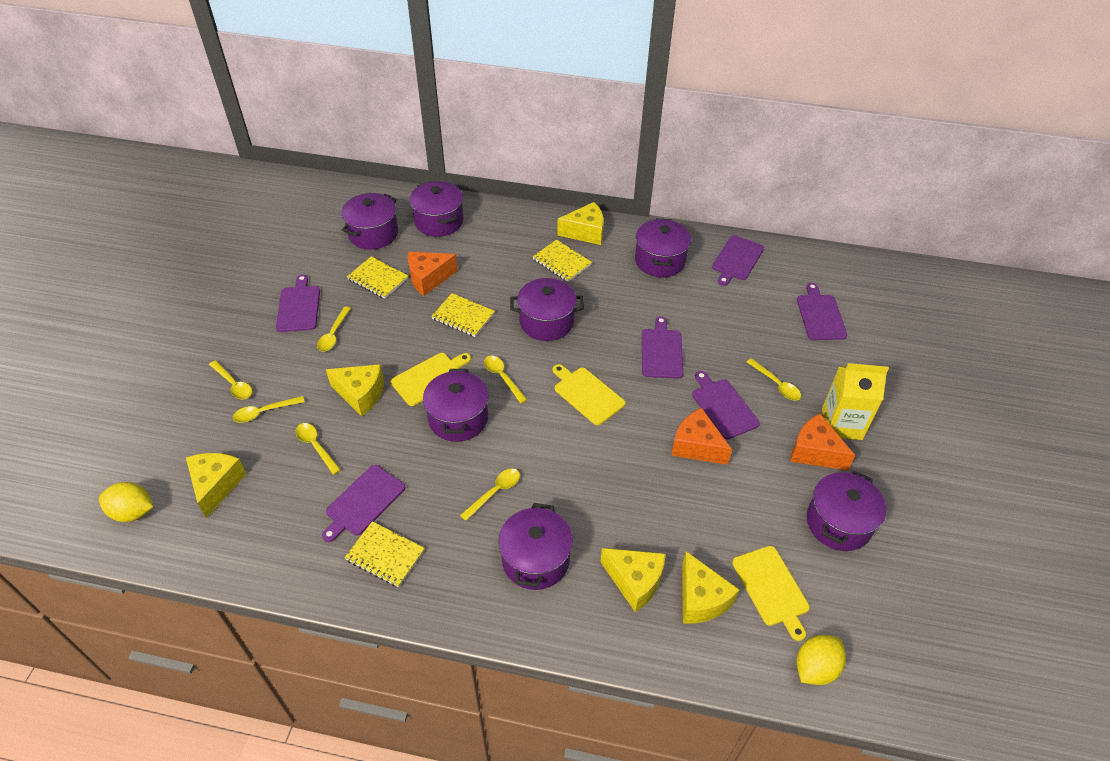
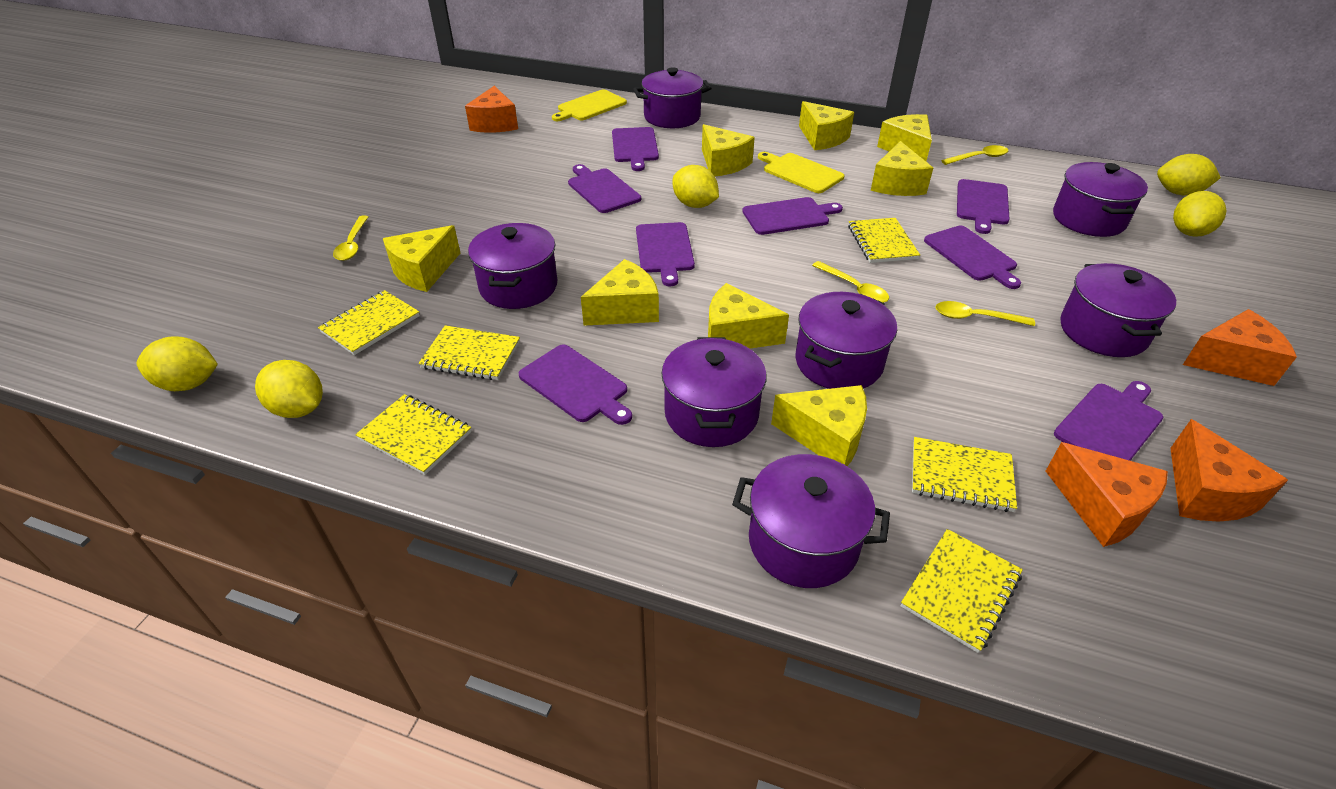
orange cheese: [408,252,458,296] [671,408,732,465] [790,414,855,470] = 3 -> [465,86,518,133] [1046,442,1168,547] [1170,419,1288,522] [1183,309,1297,386] = 4
purple cutting board: [276,275,320,332] [322,465,405,542] [642,316,683,379] [692,371,760,439] [712,235,764,286] [797,283,847,340] = 6 -> [519,345,632,425] [568,164,641,213] [612,127,659,171] [636,222,695,286] [742,197,843,235] [924,226,1021,289] [957,179,1010,234] [1054,381,1163,461] = 8
yellow carton: [822,363,889,440] = 1 -> none = 0
yellow cheese: [186,453,246,518] [326,364,384,416] [557,202,604,245] [600,548,666,612] [682,551,740,624] = 5 -> [383,225,460,292] [581,259,659,326] [702,124,755,176] [708,283,789,349] [771,385,867,466] [799,101,854,150] [871,141,933,196] [877,114,932,161] = 8
yellow cutting board: [391,353,471,406] [553,364,625,425] [732,546,810,641] = 3 -> [552,90,627,121] [758,152,844,193] = 2
yellow lemon: [99,482,153,522] [797,635,846,685] = 2 -> [137,336,218,391] [255,360,323,418] [673,165,719,208] [1157,154,1221,195] [1173,191,1226,237] = 5
yellow notebook: [345,521,425,587] [347,257,408,299] [431,293,495,337] [533,240,592,282] = 4 -> [318,290,420,355] [355,394,471,475] [419,326,520,380] [848,218,920,263] [901,529,1023,653] [912,437,1017,512] = 6
yellow spoon: [209,360,252,399] [233,396,305,423] [295,423,341,475] [317,307,351,352] [460,468,520,521] [484,356,527,404] [747,358,801,401] = 7 -> [333,216,368,261] [812,261,889,303] [935,301,1035,326] [941,145,1008,165] = 4

